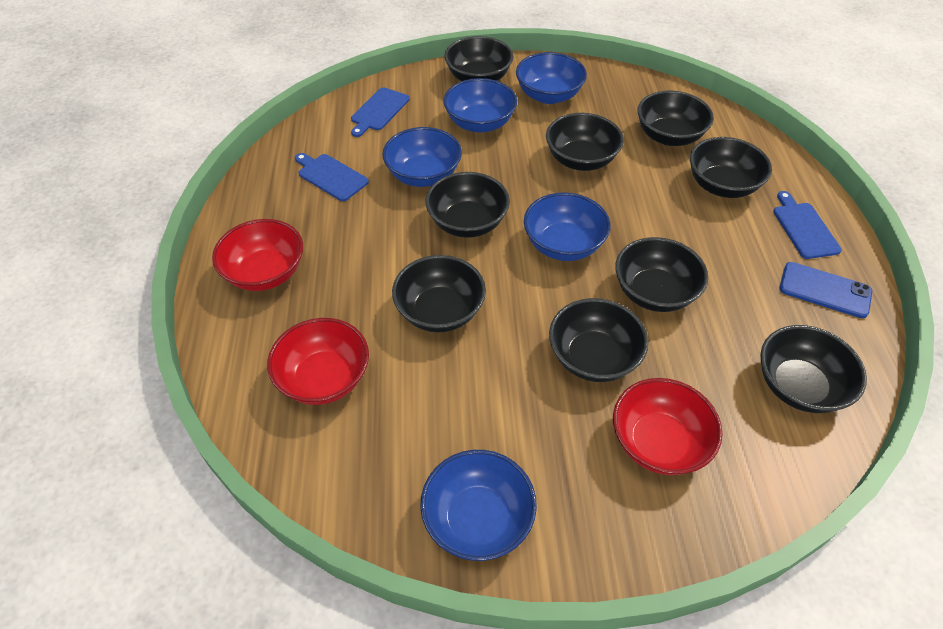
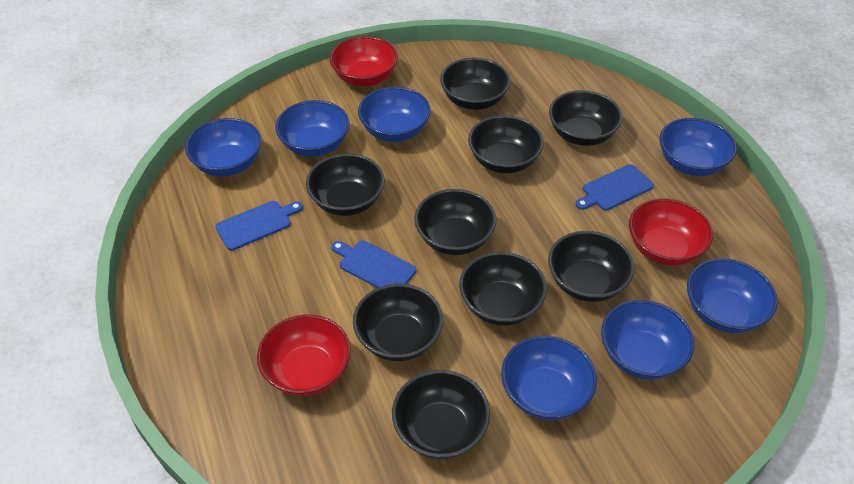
blue bowl: [382,127,462,187] [420,450,537,561] [443,78,517,133] [516,52,587,104] [524,192,610,261] = 5 -> [185,118,261,177] [275,100,350,157] [358,87,431,142] [501,336,597,420] [601,300,694,380] [660,118,737,176] [687,259,778,333] = 7
blue phone: [779,262,872,318] = 1 -> none = 0

